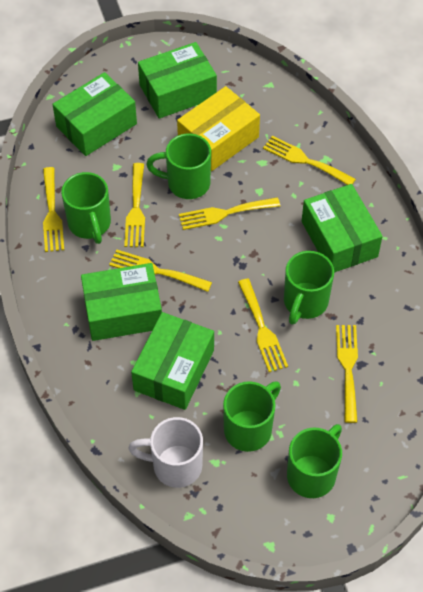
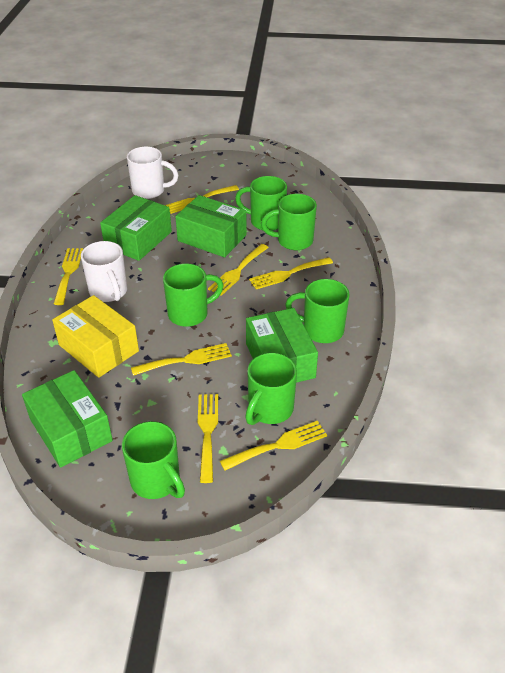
green box: [52,72,137,156] [81,263,162,341] [131,312,214,410] [138,42,217,119] [302,184,383,273] = 5 -> [22,370,113,468] [100,195,172,261] [175,195,247,257] [246,308,318,383] = 4
green mug: [61,172,111,244] [146,134,211,199] [223,381,281,452] [284,251,334,325] [287,424,342,498] = 5 -> [122,421,185,499] [163,263,224,327] [235,176,287,231] [245,353,297,425] [261,194,317,250] [285,279,350,343] = 6
white mug: [128,417,203,488] = 1 -> [81,241,127,302] [127,147,178,199] = 2

